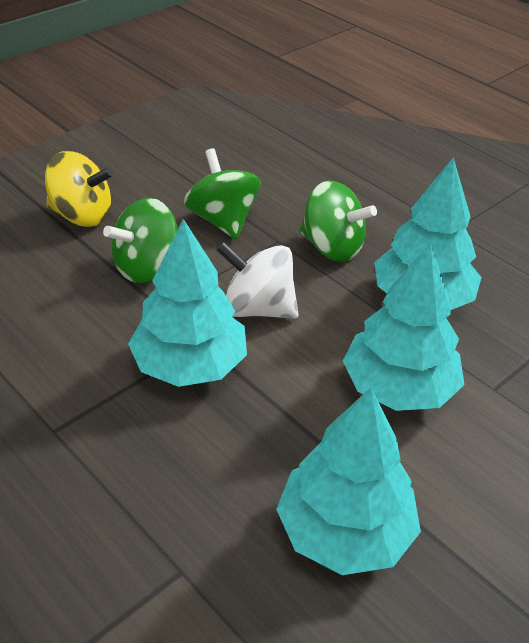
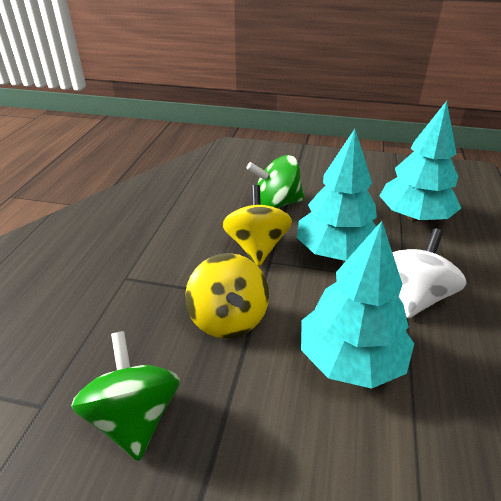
green spinning top: [103,198,177,283] [184,148,261,239] [299,180,377,262] = 3 -> [71,331,180,461] [247,155,305,208] = 2
turquoise tree: [128,219,247,387] [276,388,421,575] [343,243,465,411] [374,157,482,310] = 4 -> [296,129,377,261] [301,221,414,389] [380,101,461,221] = 3
yellow spinning top: [45,151,114,227] = 1 -> [185,253,269,338] [222,185,292,266] = 2

